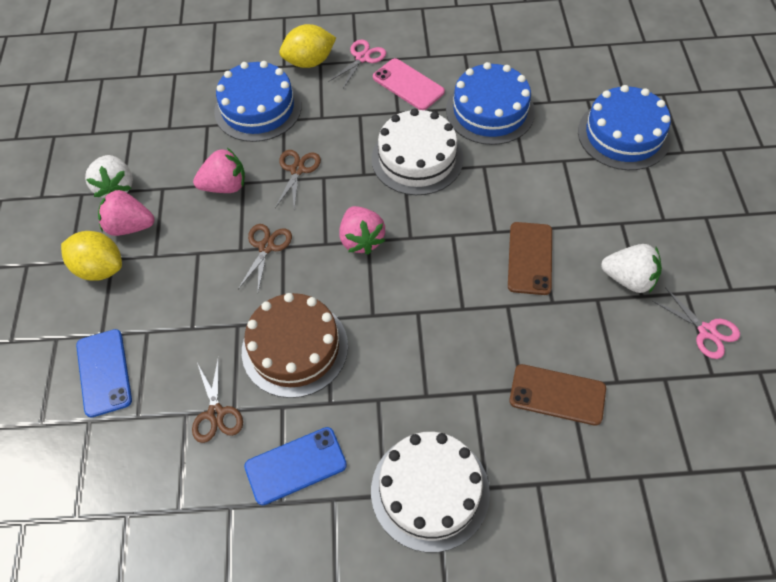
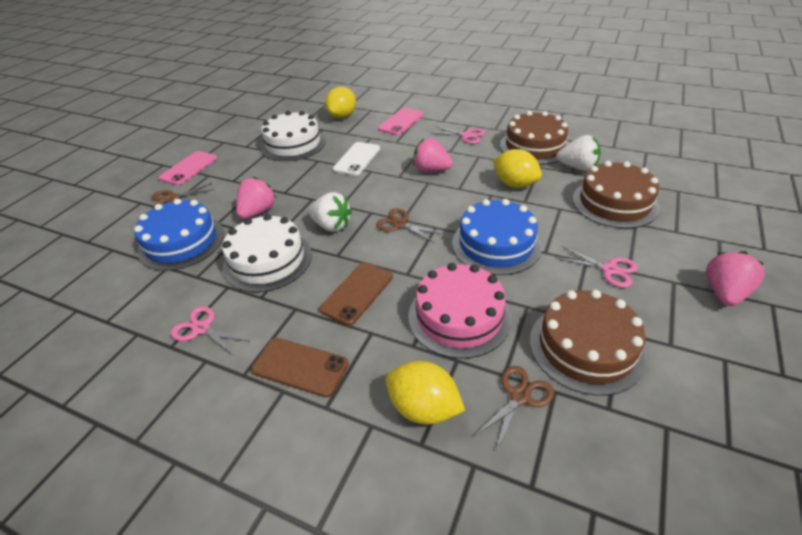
blue cake: [214,61,302,142] [446,62,535,145] [578,85,671,170] = 3 -> [134,199,224,271] [452,199,542,275] = 2
blue phone: [76,329,132,417] [244,427,347,505] = 2 -> none = 0
brown cake: [242,293,348,398] = 1 -> [500,111,569,165] [530,290,646,396] [572,161,659,229] = 3
pink cake: none = 0 -> [408,263,511,359] = 1
pink phone: [373,58,445,110] = 1 -> [159,151,217,185] [378,108,424,135] = 2
pink scissors: [328,40,386,88] [652,287,740,359] = 2 -> [171,306,250,355] [434,126,485,144] [557,246,638,288] = 3
white phone: none = 0 -> [333,142,380,176] = 1
yellow lemon: [61,231,122,281] [279,24,336,68] = 2 -> [325,87,356,118] [386,361,465,424] [493,149,542,188] = 3

